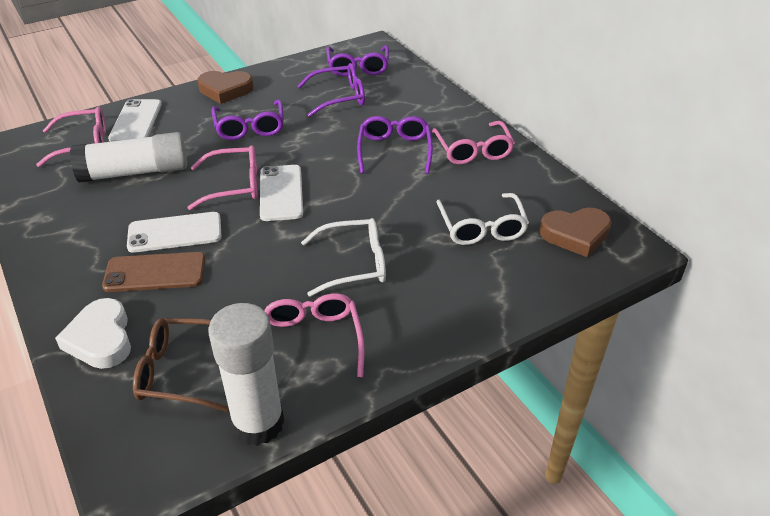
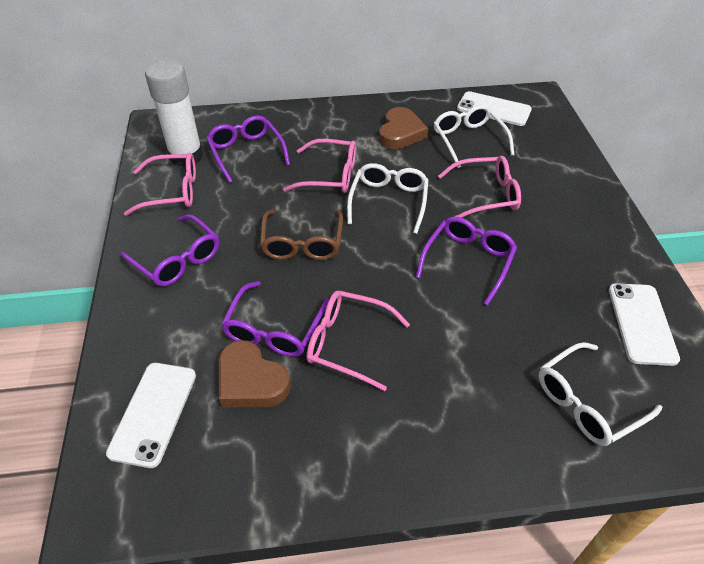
brown phone: [102,252,205,292] = 1 -> none = 0
white glasses: [301,218,386,297] [436,193,529,245] = 2 -> [347,163,429,234] [434,105,515,168] [539,342,662,446] = 3
white glue stick: [70,132,187,183] [208,303,285,446] = 2 -> [145,60,203,167] = 1
white heart: [55,298,131,369] = 1 -> none = 0

